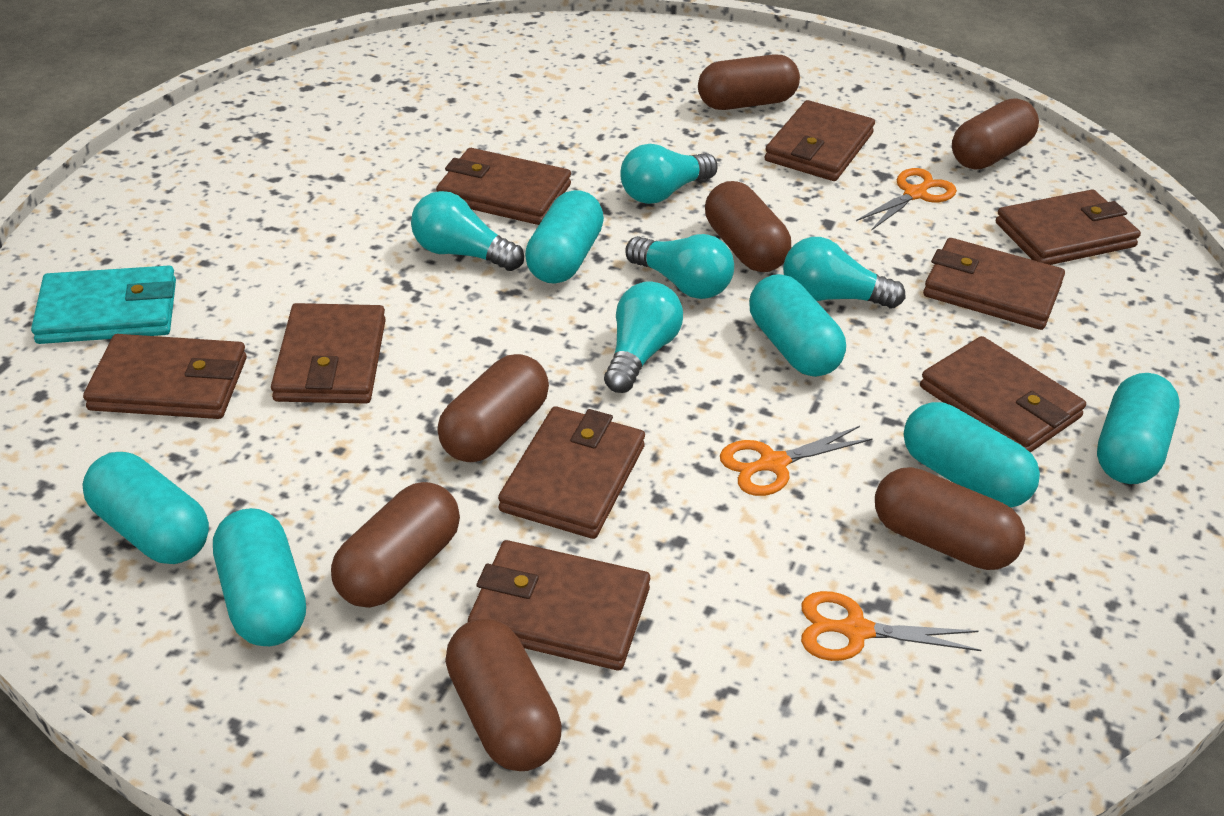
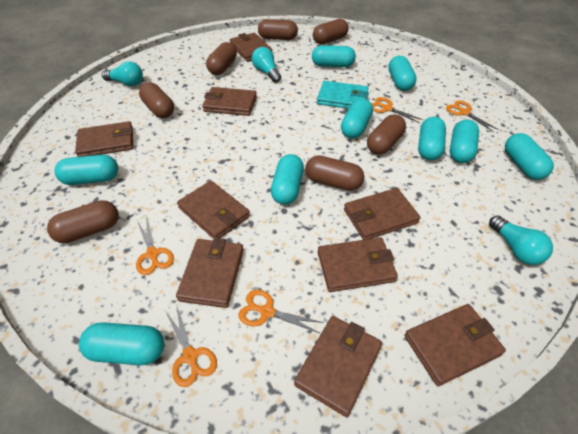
orange scissors: [720,426,873,496] [801,591,981,661] [856,168,957,231] = 3 -> [136,219,174,275] [166,304,217,387] [239,290,324,334] [371,97,423,123] [446,100,499,132] = 5
turquoise capsule: [82,452,209,564] [213,508,306,646] [525,190,604,284] [749,274,846,377] [903,402,1040,508] [1097,373,1180,484] = 6 -> [54,155,118,185] [79,322,164,365] [271,154,304,205] [312,45,356,67] [341,98,373,139] [388,56,417,91] [418,117,446,160] [450,119,479,163] [505,133,554,180] = 9
turquoise light bulb: [411,191,524,271] [604,281,683,393] [620,144,718,204] [625,234,734,299] [783,237,905,308] = 5 -> [102,61,143,86] [252,47,281,83] [489,215,553,265] = 3

